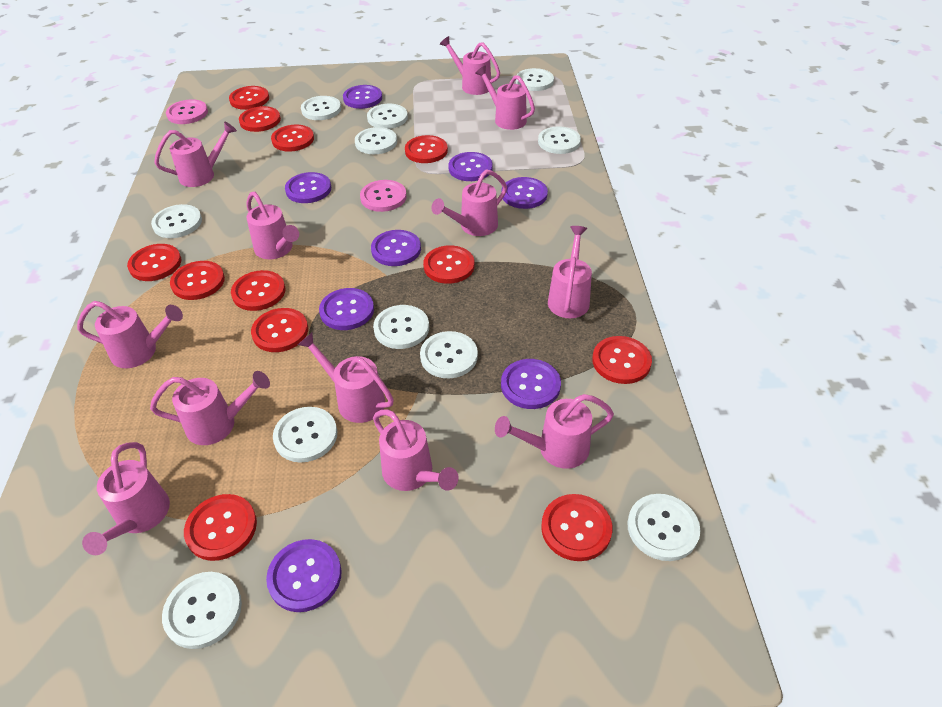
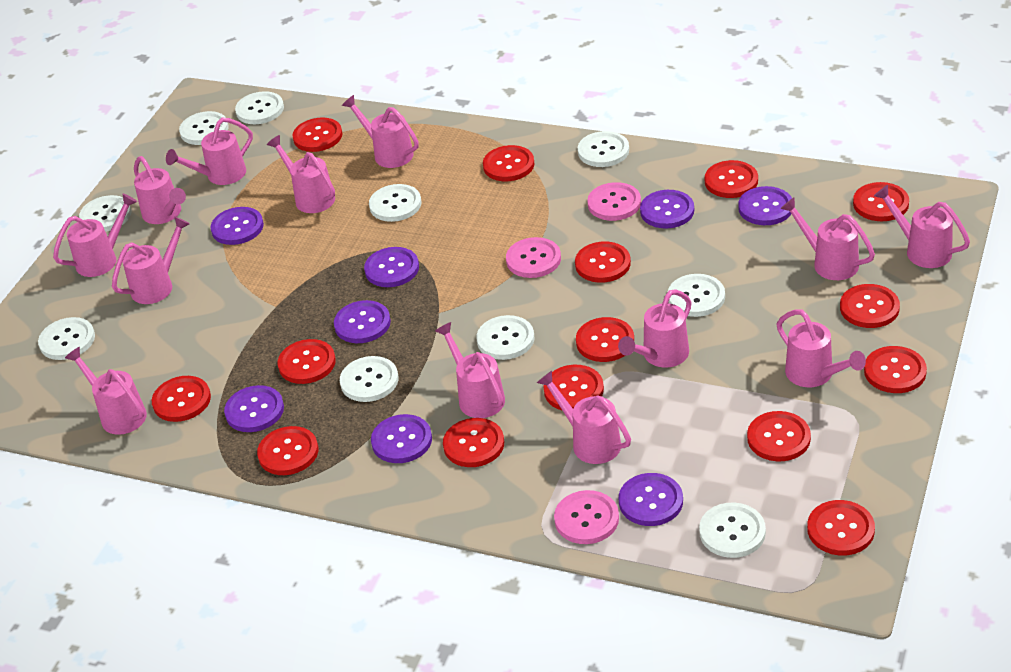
pink button: [166,99,208,124] [360,180,407,212] = 2 -> [506,237,561,278] [554,490,619,544] [587,182,641,221] = 3
pink watering can: [77,301,183,368] [82,442,170,555] [150,371,270,445] [154,122,237,187] [246,191,299,259] [298,333,394,423] [373,409,459,491] [432,169,507,236] [440,36,500,95] [475,66,535,130] [495,394,614,469] [548,226,592,318] = 12 -> [53,193,137,277] [65,347,147,435] [112,216,190,304] [134,156,186,224] [166,118,253,185] [267,135,335,213] [342,95,419,168] [435,322,505,418] [537,371,631,464] [618,289,692,368] [777,309,866,387] [780,198,875,280] [874,185,970,268] = 13
red button: [127,244,181,281] [170,261,225,300] [184,494,257,561] [229,86,269,110] [231,270,285,311] [239,106,281,132] [251,308,308,352] [271,125,314,152] [405,135,448,163] [423,245,474,284] [541,494,612,561] [592,336,652,384] = 12 -> [152,376,211,422] [257,426,318,475] [278,339,336,384] [292,117,343,152] [443,418,504,467] [483,145,534,181] [543,365,604,410] [575,241,631,283] [576,317,634,362] [705,160,758,198] [747,411,811,461] [807,500,875,555] [840,284,900,328] [853,182,909,221] [864,346,927,393] = 15
white button: [151,204,202,238] [162,572,242,649] [273,407,337,463] [301,96,341,120] [355,127,397,154] [367,104,408,129] [373,305,429,349] [420,331,478,378] [516,68,554,91] [538,126,581,154] [627,494,700,561] = 11 -> [38,317,95,360] [79,195,131,232] [179,111,229,145] [235,91,284,124] [340,356,399,402] [369,184,422,222] [477,315,534,360] [578,131,629,167] [668,274,725,317] [699,503,766,558] = 10

